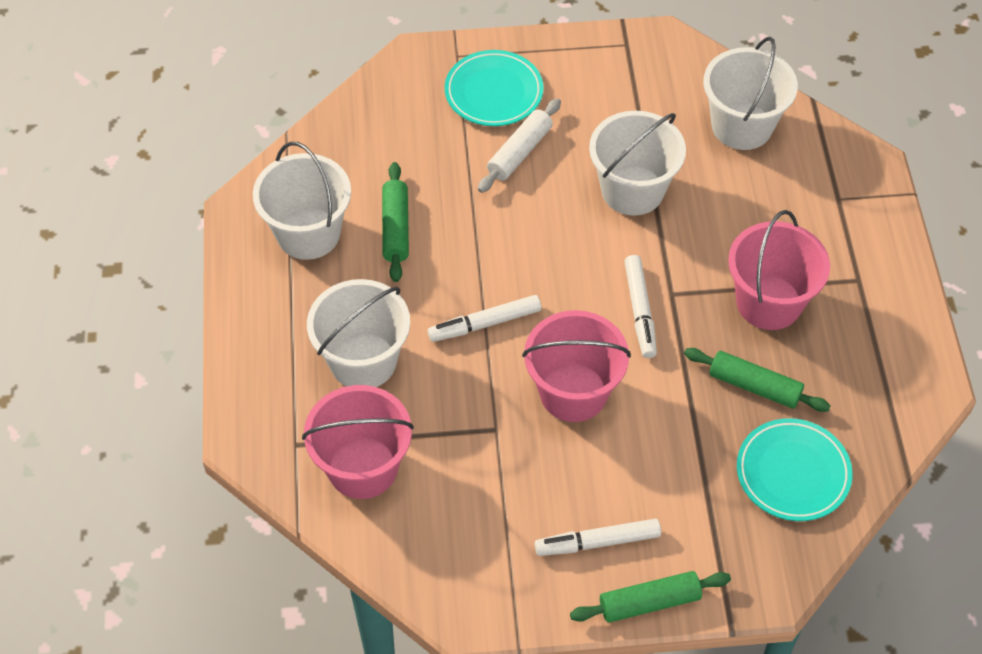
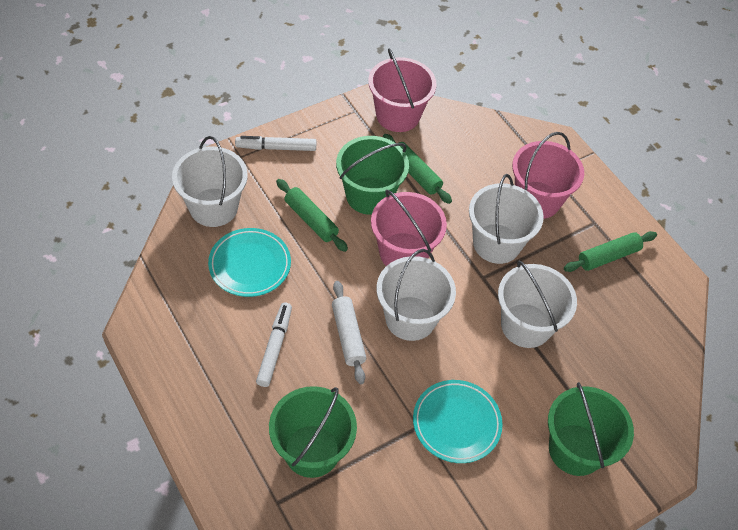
green bucket: none = 0 -> [269,386,357,478] [336,136,409,215] [548,382,634,476] = 3
white marker: [428,295,541,342] [535,519,661,556] [624,255,657,358] = 3 -> [235,136,316,151] [256,302,292,387] = 2

